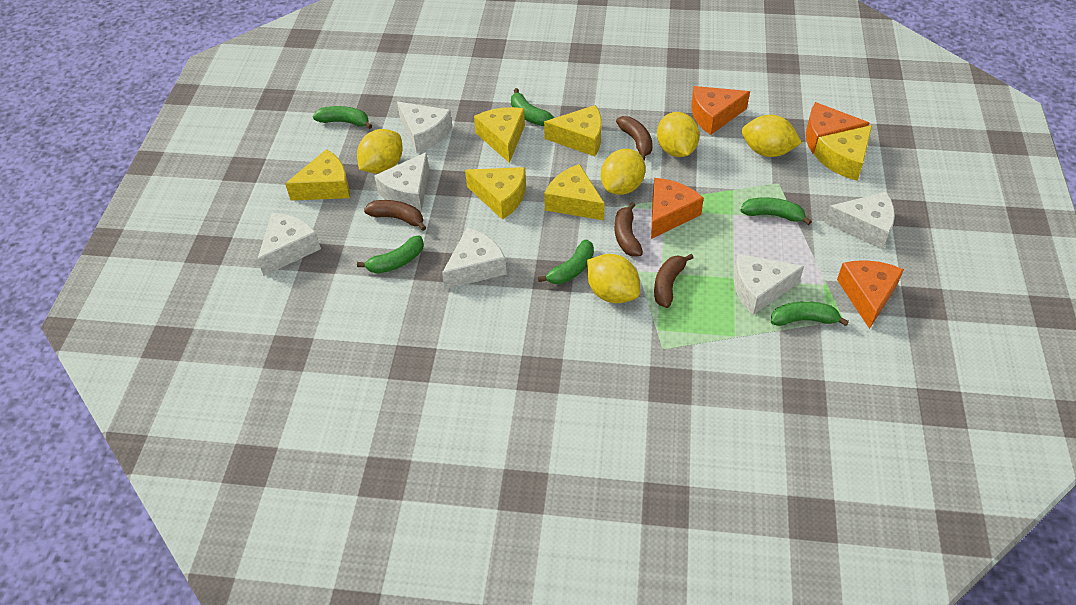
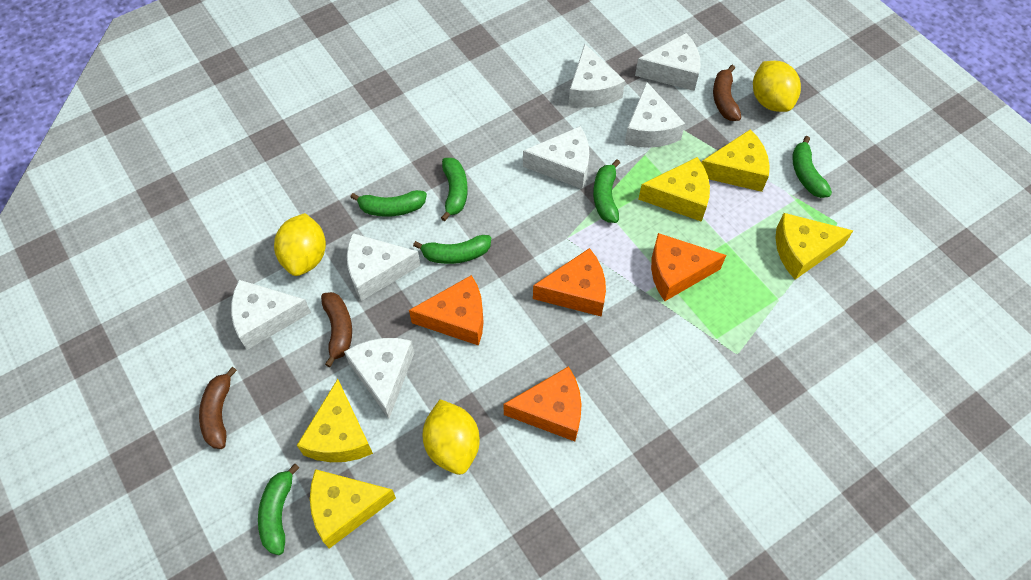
brown banana: [364,200,426,231] [615,202,643,257] [616,116,653,160] [654,254,693,308] = 4 -> [199,367,237,449] [321,292,352,367] [713,65,741,121] = 3
white cheese: [257,213,321,276] [374,152,429,211] [397,102,452,153] [442,227,507,289] [734,254,804,315] [825,192,895,249] = 6 -> [231,280,311,350] [344,338,414,419] [347,233,421,301] [523,126,589,189] [568,44,625,107] [625,82,685,148] [635,33,701,91] = 7
yellow cheese: [285,149,350,201] [465,167,526,220] [474,107,525,163] [544,105,601,156] [544,164,605,220] [814,125,872,181] = 6 -> [297,379,373,462] [310,469,396,549] [638,157,710,222] [701,129,770,192] [776,213,854,279] = 5
yellow lemon: [357,129,403,174] [587,254,640,303] [601,149,646,195] [657,112,699,157] [742,115,802,157] = 5 -> [274,213,326,276] [422,399,480,475] [753,61,801,112] = 3

